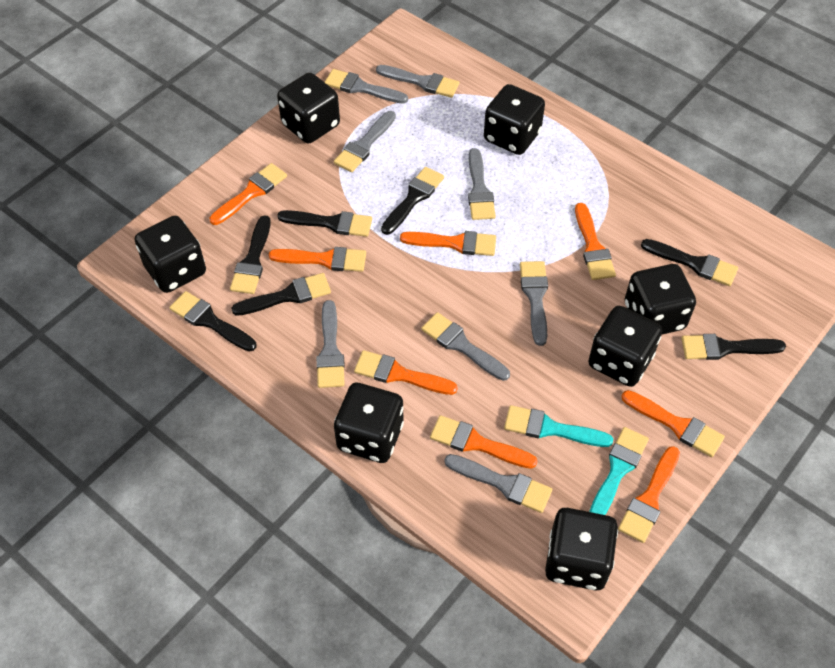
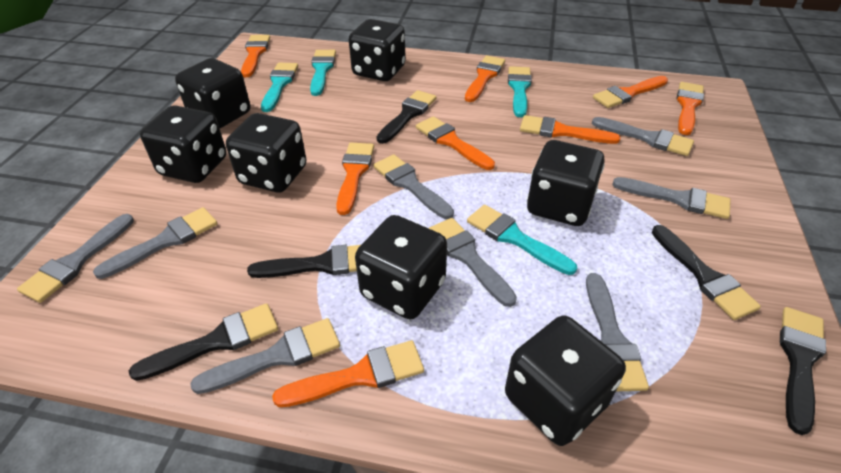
black brush: [169,291,256,352] [230,215,271,294] [231,273,331,316] [277,210,372,237] [381,167,444,235] [641,239,738,286] [681,334,786,360] = 7 -> [129,303,278,381] [247,245,361,278] [377,90,437,144] [652,225,761,320] [780,307,826,435] = 5
turquoise brush: [504,405,613,447] [589,427,649,515] = 2 -> [261,63,298,112] [310,50,336,96] [467,205,577,275] [508,66,532,117] = 4

